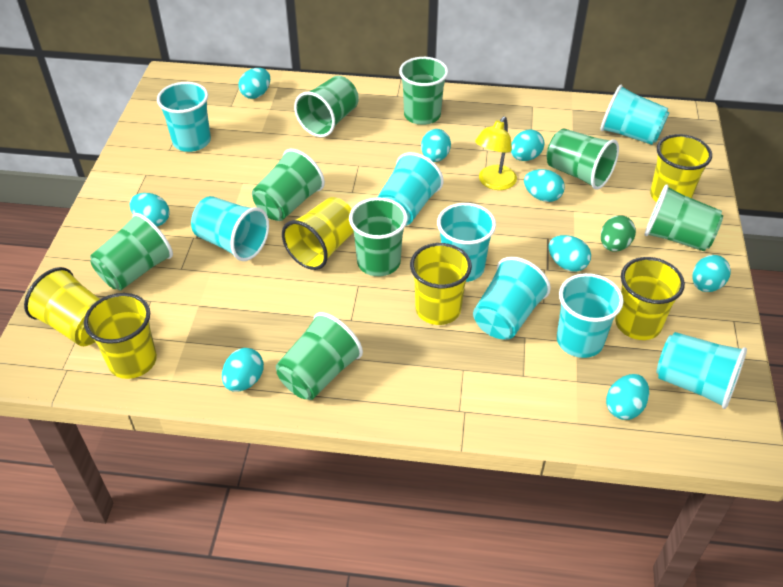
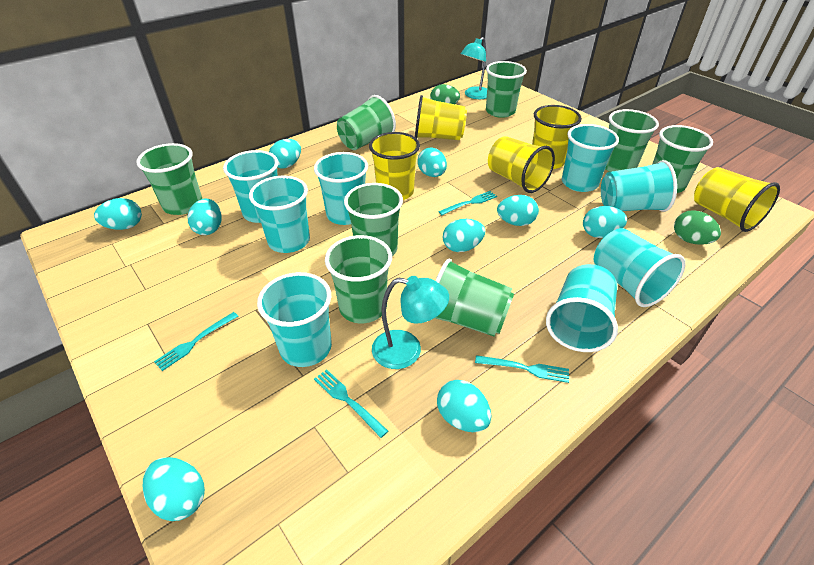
green egg: [601,215,636,252] = 1 -> [430,84,460,104] [674,210,721,245] = 2
turquoise fork: none = 0 -> [154,312,238,371] [314,369,388,438] [438,191,497,215] [475,355,569,383] = 4
turquoise lamp: none = 0 -> [372,276,449,369] [461,37,487,99] = 2
yellow cup: [24,267,100,346] [84,293,157,379] [282,197,354,270] [410,243,472,325] [615,257,685,340] [650,134,712,202] = 6 -> [369,132,420,200] [415,95,467,140] [488,136,555,193] [532,105,582,169] [694,167,780,232] = 5
yellow lamp: [475,117,517,190] = 1 -> none = 0

